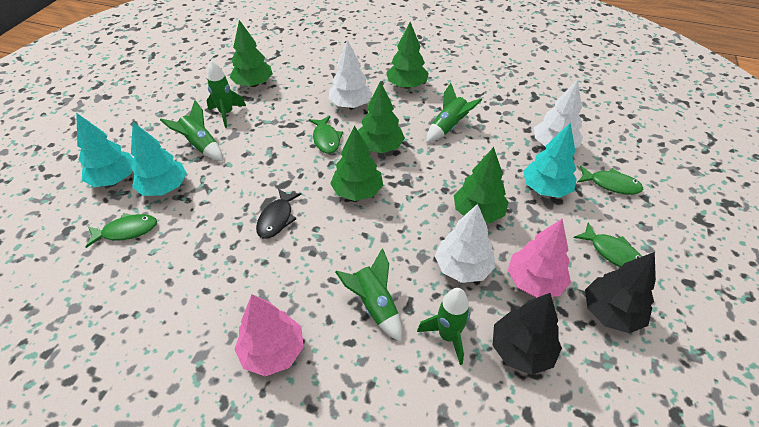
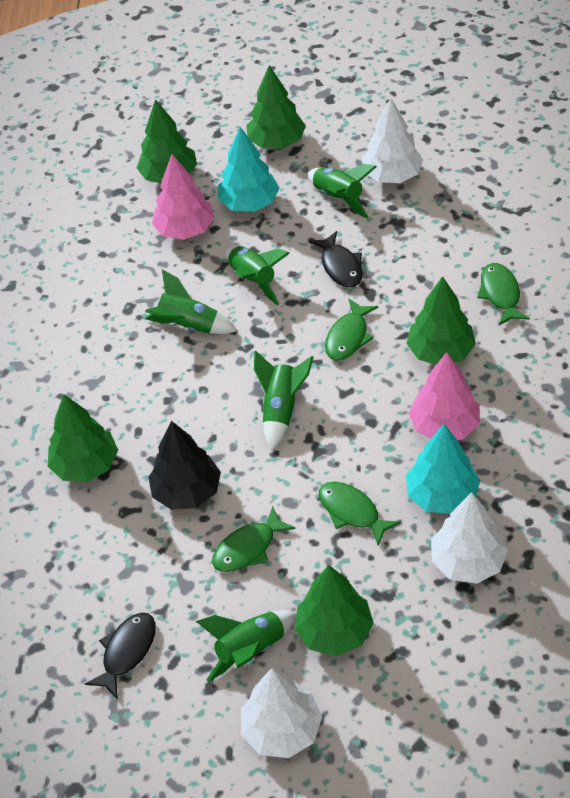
black fish: [256,188,301,239] = 1 -> [85,613,156,699] [309,231,363,288] = 2
black tree: [492,293,562,375] [585,252,656,333] = 2 -> [148,421,221,510] = 1
turquoise tree: [76,113,133,187] [131,122,187,196] [523,122,577,198] = 3 -> [218,127,279,212] [406,424,480,514] = 2

